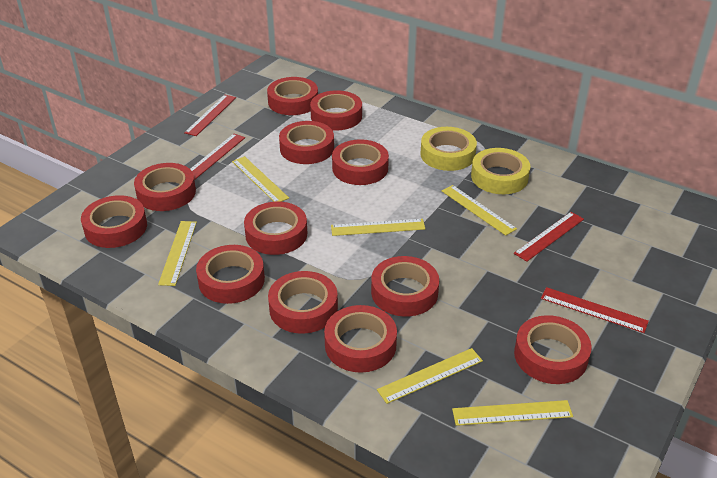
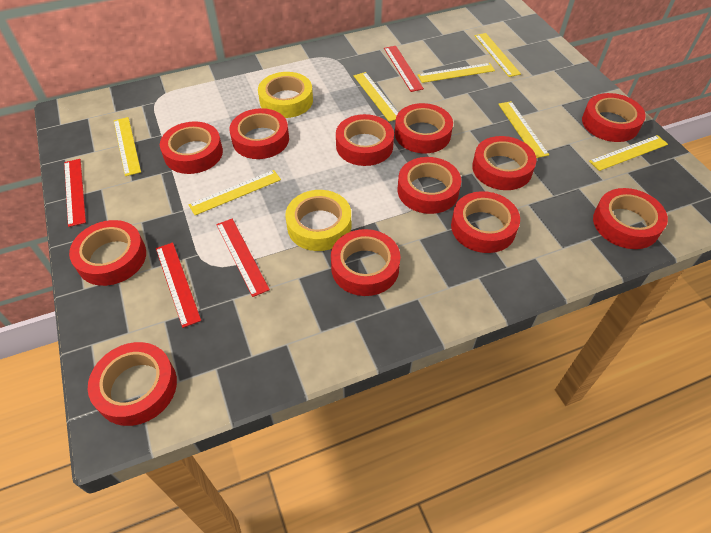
yellow ruler: [158,221,197,286] [232,156,289,202] [331,219,425,236] [377,348,483,404] [442,185,517,236] [452,400,573,426] = 6 -> [114,117,141,176] [189,170,281,215] [354,72,398,122] [418,63,495,83] [475,33,521,77] [498,101,549,158] [589,135,668,171] = 7

